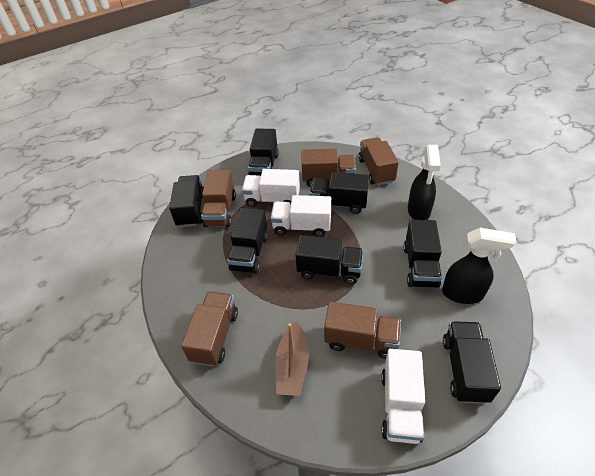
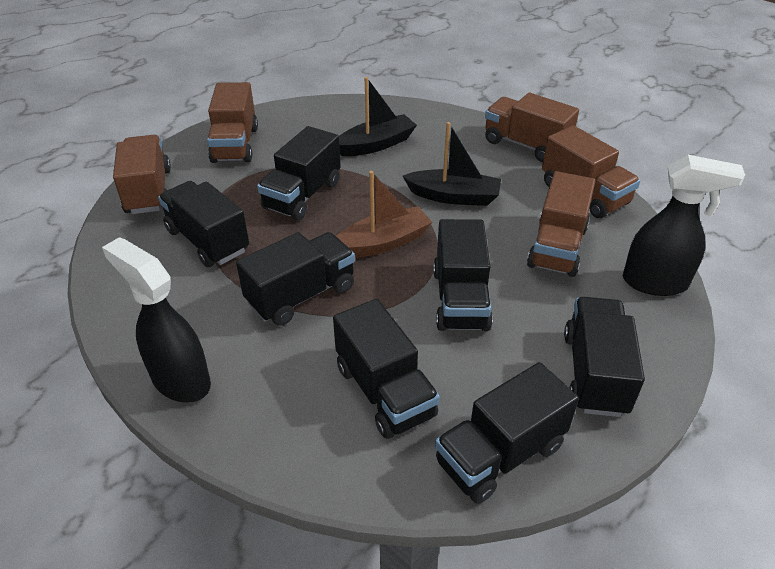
black boat: none = 0 -> [339,77,417,156] [403,122,501,206] = 2
white truck: [242,169,300,207] [270,195,331,237] [381,349,425,444] = 3 -> none = 0

